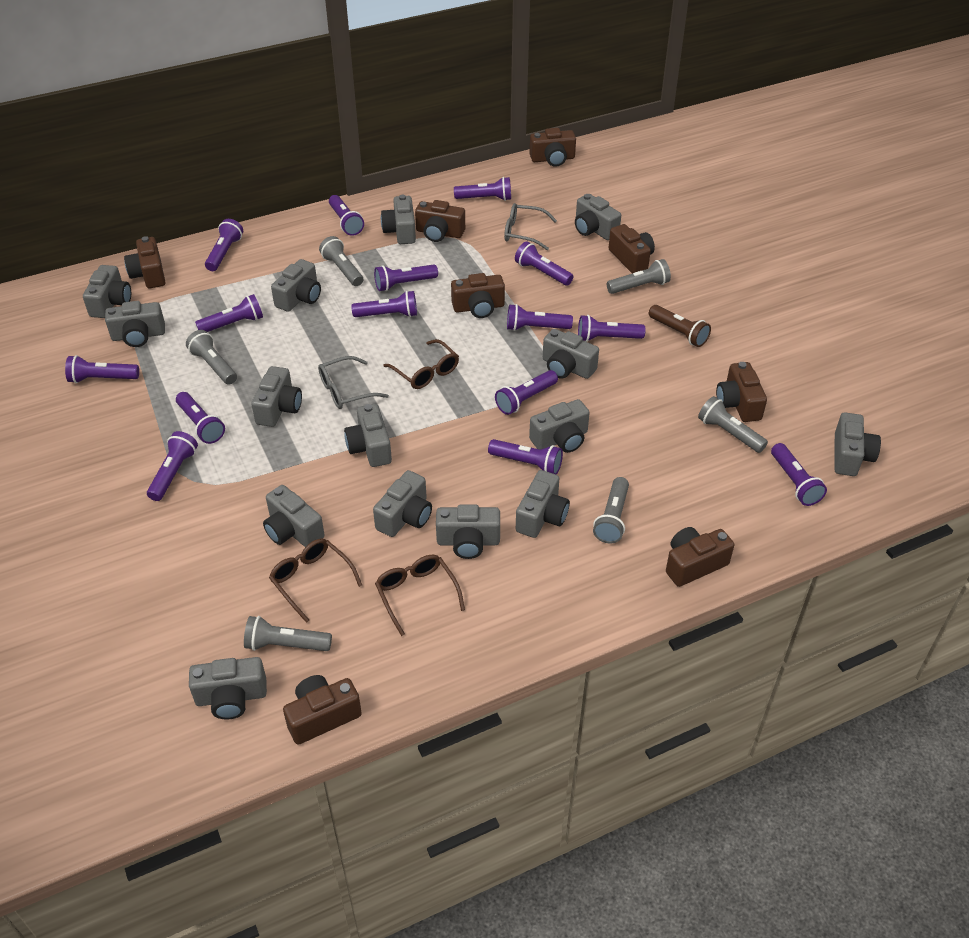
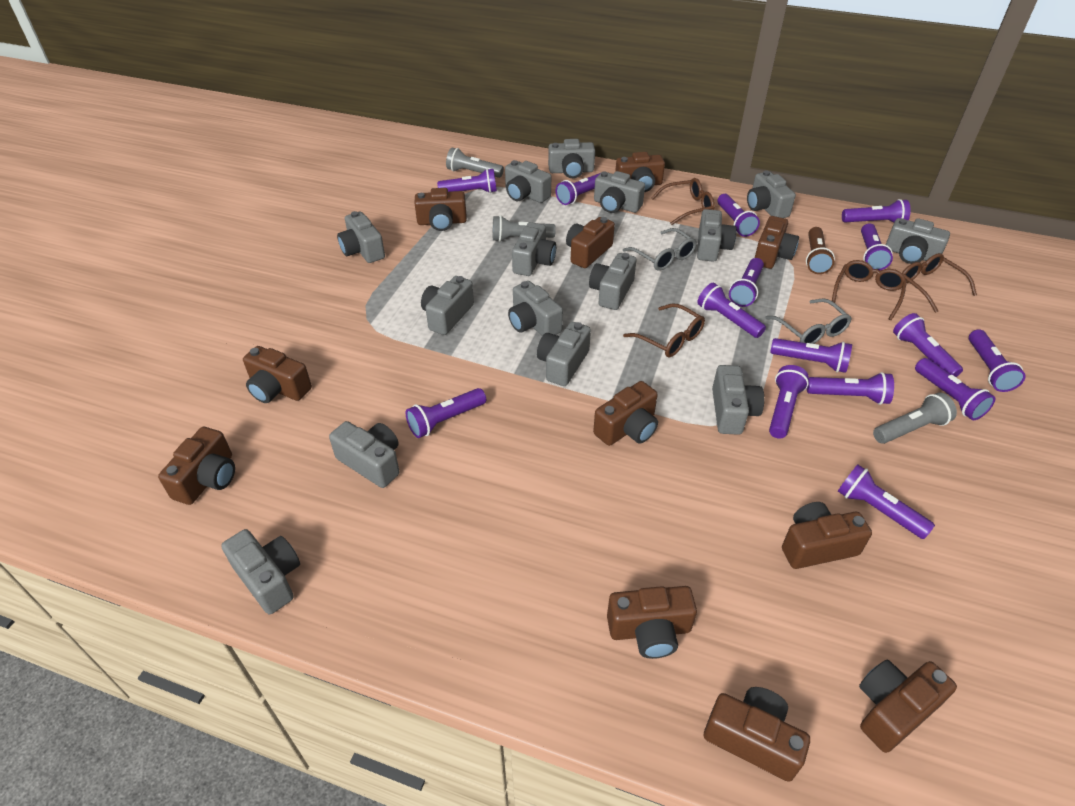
brown camera: [124,236,165,288] [283,675,362,745] [415,200,465,242] [451,273,505,318] [530,128,576,167] [608,224,655,274] [666,527,734,587] [716,362,767,422] = 8 -> [158,427,235,505] [243,346,312,403] [415,188,467,231] [566,217,615,268] [593,381,658,446] [607,586,697,659] [615,152,665,192] [704,687,810,782] [755,216,799,269] [782,502,872,569] [859,659,957,753] = 11
brown glasses: [269,539,362,623] [375,555,465,636] [384,339,459,389] = 3 -> [623,303,705,358] [651,178,714,225] [832,260,907,320] [902,253,977,313] = 4
grey flashlight: [186,330,237,385] [244,616,332,651] [319,236,363,286] [593,477,629,543] [607,259,671,294] [698,396,768,453] = 6 -> [446,148,504,178] [493,215,556,242] [873,392,957,444] = 3

